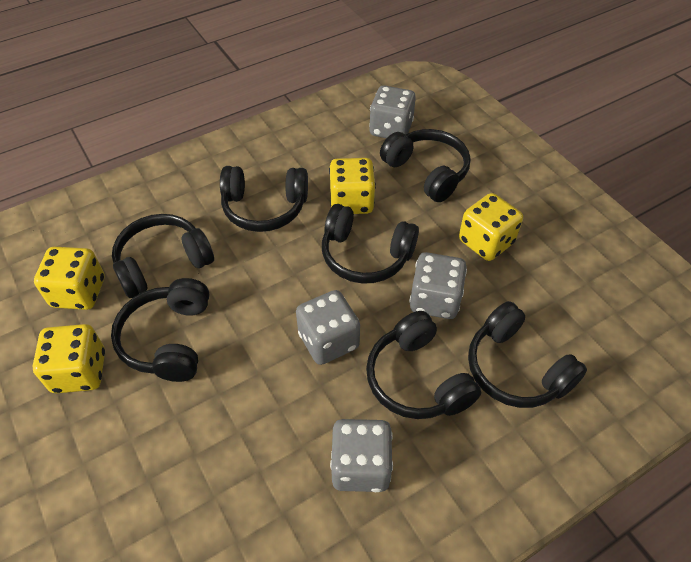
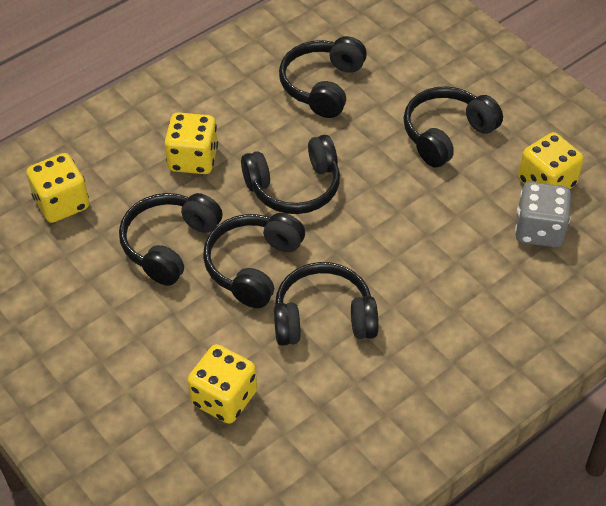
black headphones: [111,278,209,382] [112,214,214,298] [220,166,308,232] [322,204,419,284] [366,311,481,419] [380,129,471,202] [468,301,587,408] = 7 -> [119,193,223,286] [203,213,305,308] [241,135,340,214] [274,262,379,346] [279,36,367,118] [404,86,503,168] = 6
grey dice: [296,290,360,365] [330,419,393,492] [369,85,416,138] [409,252,467,319] = 4 -> [515,182,571,247] = 1

